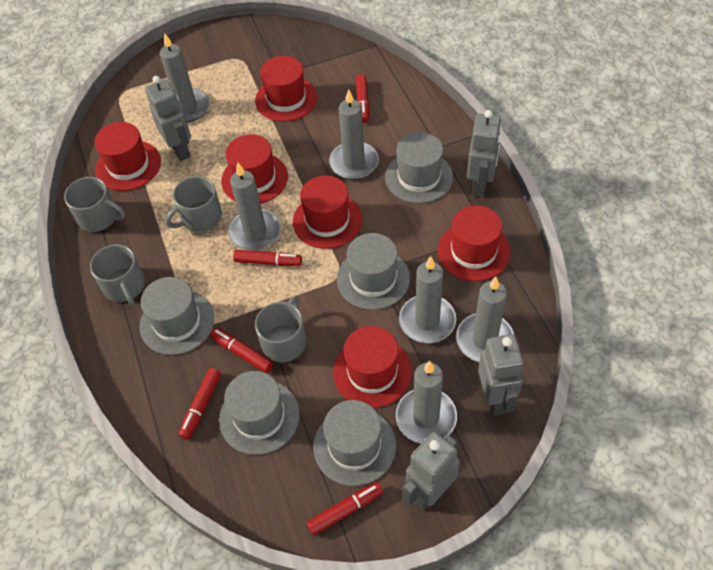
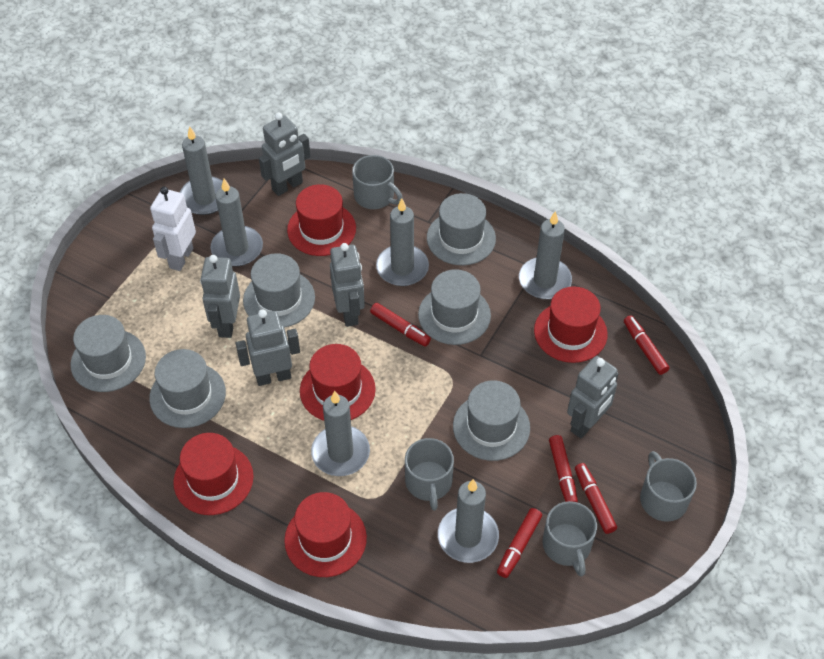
grey hat: [140,277,214,355] [219,371,300,455] [313,400,396,486] [337,233,410,310] [385,132,453,203] = 5 -> [71,315,146,392] [149,349,226,428] [243,253,315,328] [418,269,491,345] [427,193,496,265] [453,380,530,461] = 6
grey robot: [145,76,191,161] [402,432,460,511] [467,110,502,197] [478,334,524,416] = 4 -> [200,255,240,338] [236,309,300,386] [259,113,311,196] [330,243,365,327] [567,356,619,438] = 5
red hat: [95,122,161,191] [221,134,288,204] [255,56,317,122] [293,176,362,249] [333,326,412,408] [438,205,511,281] = 6 -> [173,433,254,515] [284,492,367,577] [287,184,356,256] [300,344,376,421] [534,287,608,363] = 5
white robot: none = 0 -> [150,186,196,271] = 1

